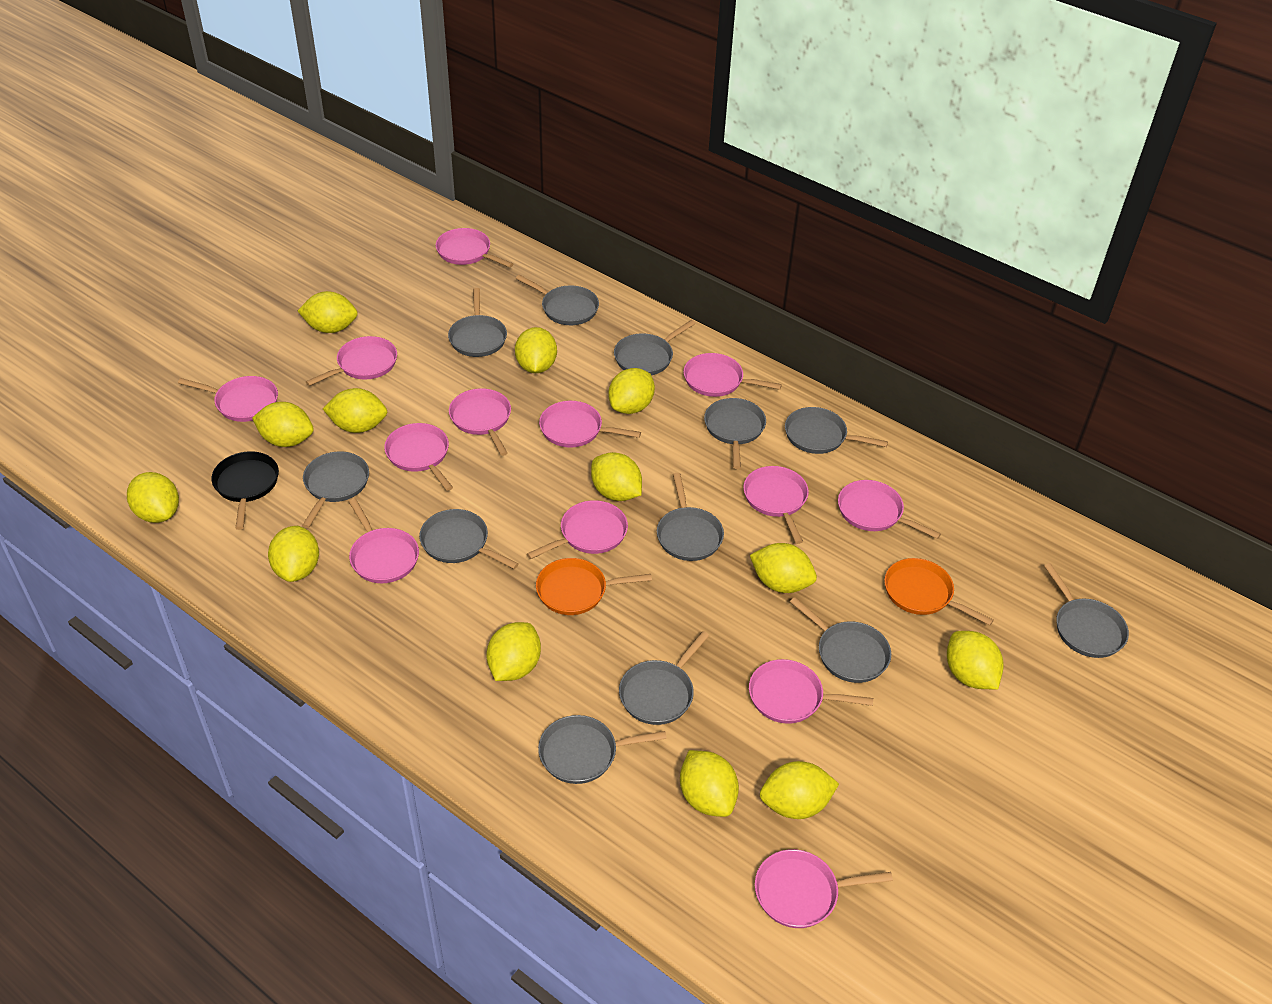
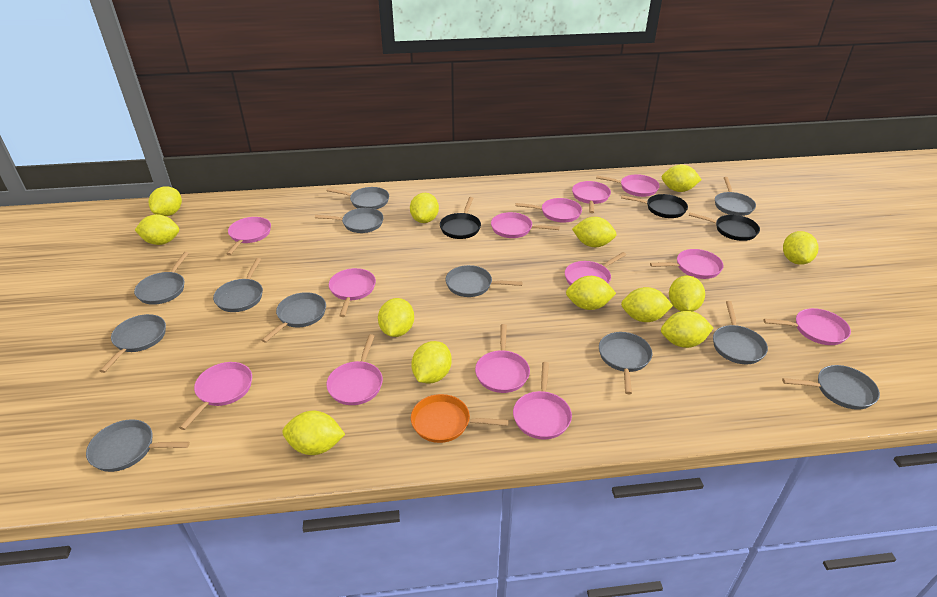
black pan: [212,451,279,530] = 1 -> [440,197,481,239] [621,194,688,218] [689,213,760,241] = 3
orange pan: [536,558,652,615] [884,558,994,626] = 2 -> [411,394,509,443] = 1

